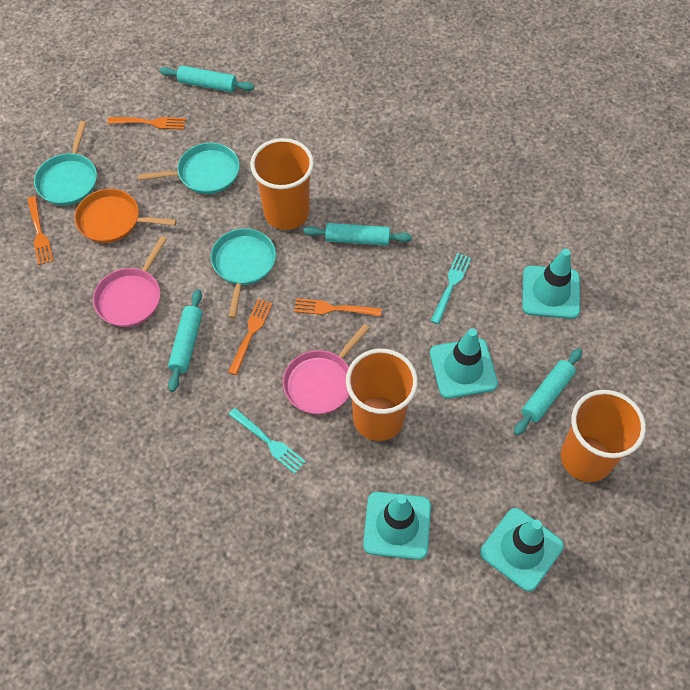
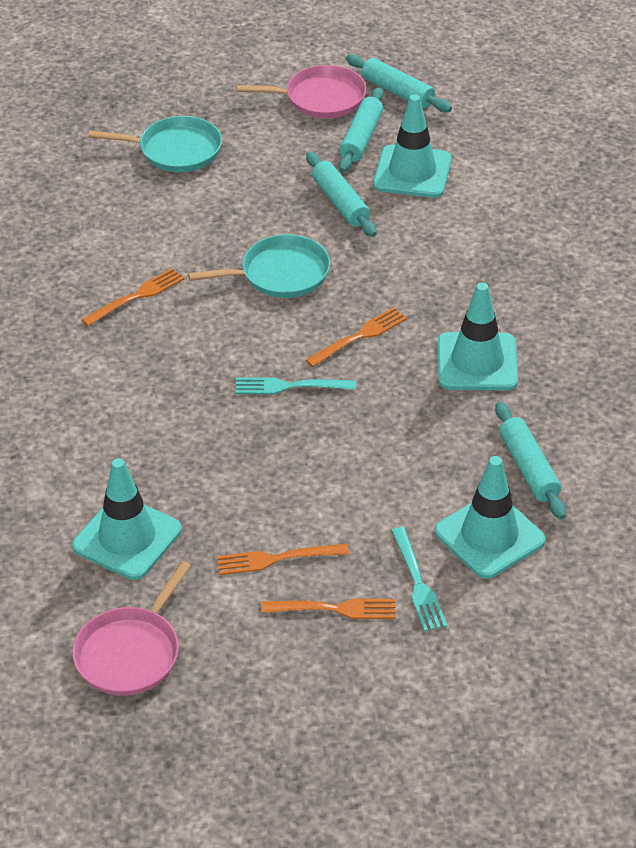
orange cup: [250,138,314,230] [346,349,418,441] [561,390,646,482] = 3 -> none = 0
orange pan: [75,189,177,243] = 1 -> none = 0
turquoise pan: [34,121,97,206] [138,143,240,194] [211,228,276,319] = 3 -> [88,116,222,172] [188,234,330,298] = 2

